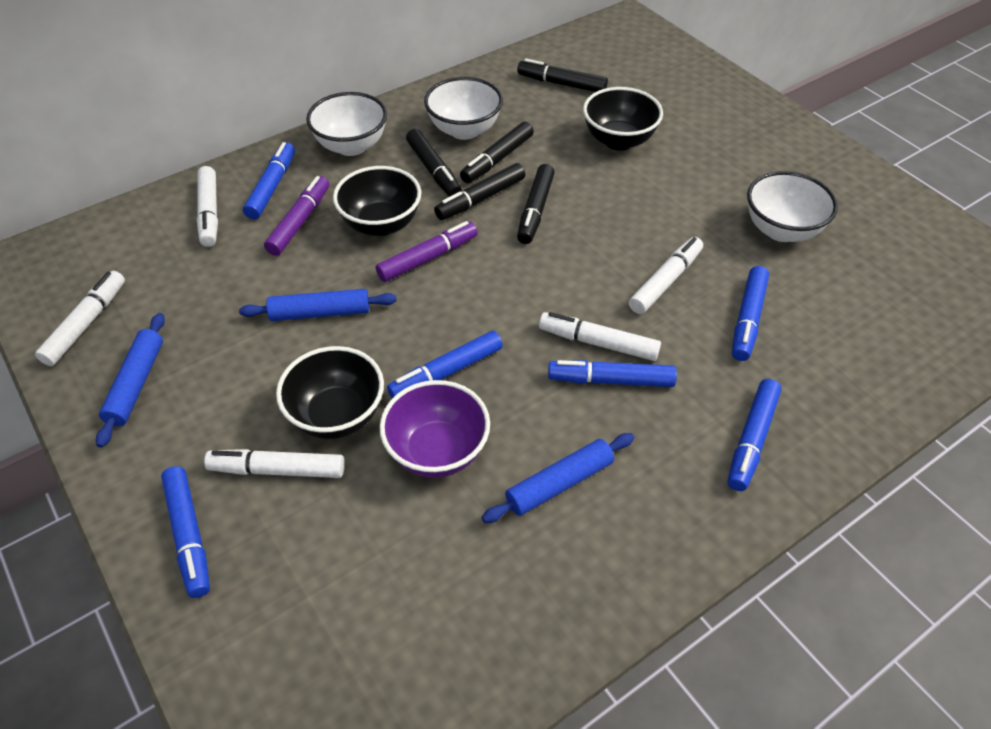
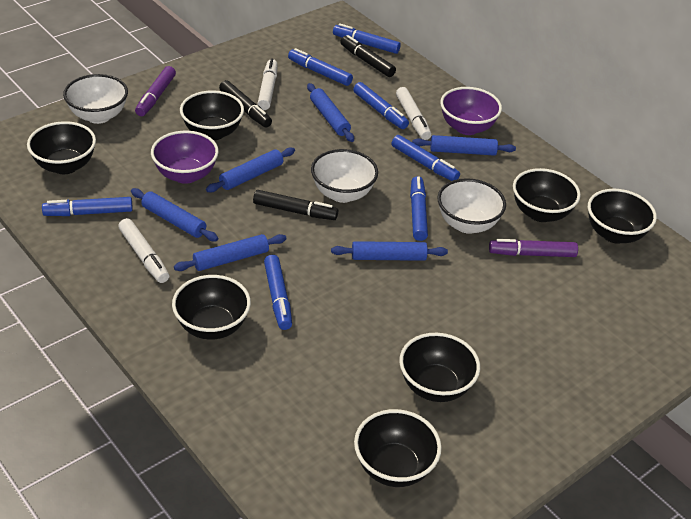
black bowl: [276,346,384,439] [333,166,421,236] [583,87,663,151] = 3 -> [27,121,96,174] [172,275,251,340] [180,90,244,141] [354,409,442,487] [399,333,480,402] [513,168,581,222] [588,189,657,244] = 7
black marker: [406,129,462,197] [434,163,525,220] [460,122,534,183] [517,59,608,92] [517,164,555,244] = 5 -> [219,80,272,127] [253,190,338,220] [340,35,396,77] = 3
blue marker: [161,466,210,598] [243,142,295,219] [387,331,503,398] [548,360,677,387] [728,379,782,491] [732,266,769,361] = 6 -> [42,197,133,216] [264,255,292,330] [288,48,353,86] [333,23,401,54] [353,82,409,129] [392,135,460,181] [410,176,428,241] = 7
blue rolling pin: [96,313,165,448] [239,289,397,321] [482,433,634,523] = 3 -> [131,188,218,241] [174,234,287,271] [206,147,295,193] [307,83,354,142] [331,241,448,261] [412,135,516,156] = 6
purple bowl: [379,380,490,478] = 1 -> [151,131,219,184] [440,87,502,135] = 2
white marker: [35,271,125,366] [197,166,218,247] [204,449,345,478] [539,312,661,361] [629,237,703,314] = 5 -> [118,218,169,283] [257,59,278,110] [396,87,431,140] = 3

